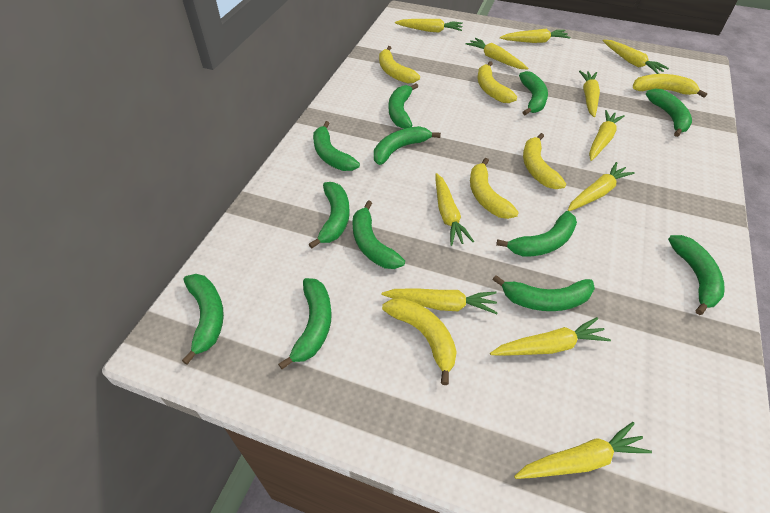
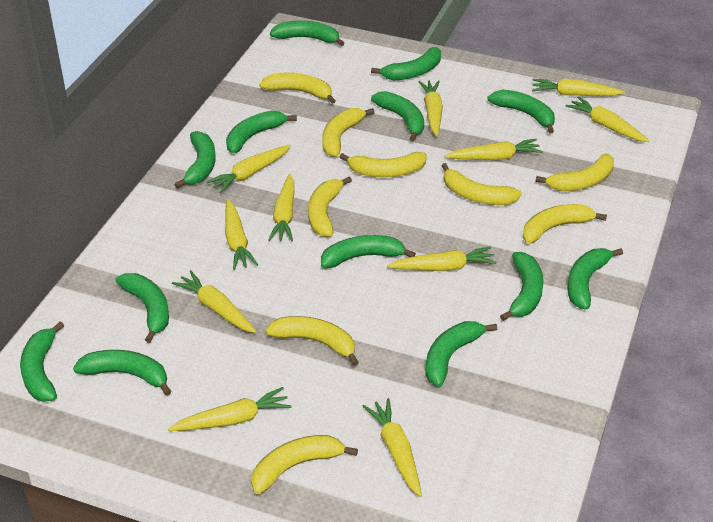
green banana: [182,274,224,364] [278,278,332,369] [309,182,350,249] [313,121,360,171] [352,200,405,269] [374,126,441,165] [389,83,418,129] [493,275,595,311] [496,211,577,257] [519,71,548,115] [646,89,692,137] [668,235,725,315] = 12 -> [20,321,64,402] [73,350,172,396] [115,273,169,343] [174,131,216,189] [226,110,297,154] [270,20,344,46] [321,235,416,268] [371,47,441,81] [371,91,424,141] [425,321,497,387] [488,90,555,133] [500,252,544,321] [567,248,623,310] = 13
yellow banana: [379,46,420,83] [382,298,457,385] [470,158,519,219] [478,61,517,103] [523,133,566,189] [633,74,708,98] = 6 -> [251,435,358,494] [259,73,336,104] [265,316,359,366] [308,176,352,237] [322,108,375,157] [339,152,427,177] [442,163,522,205] [523,204,607,244] [536,154,614,191] = 9

